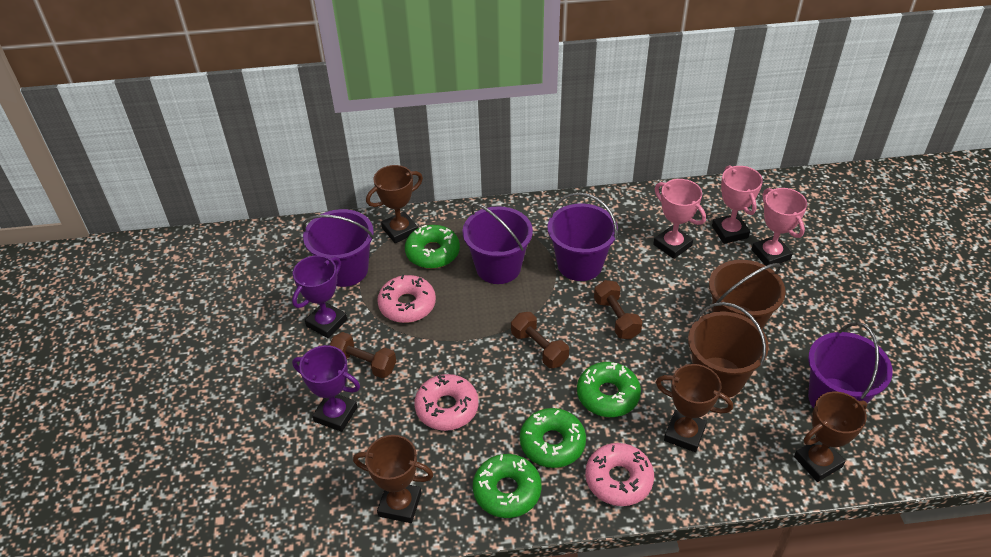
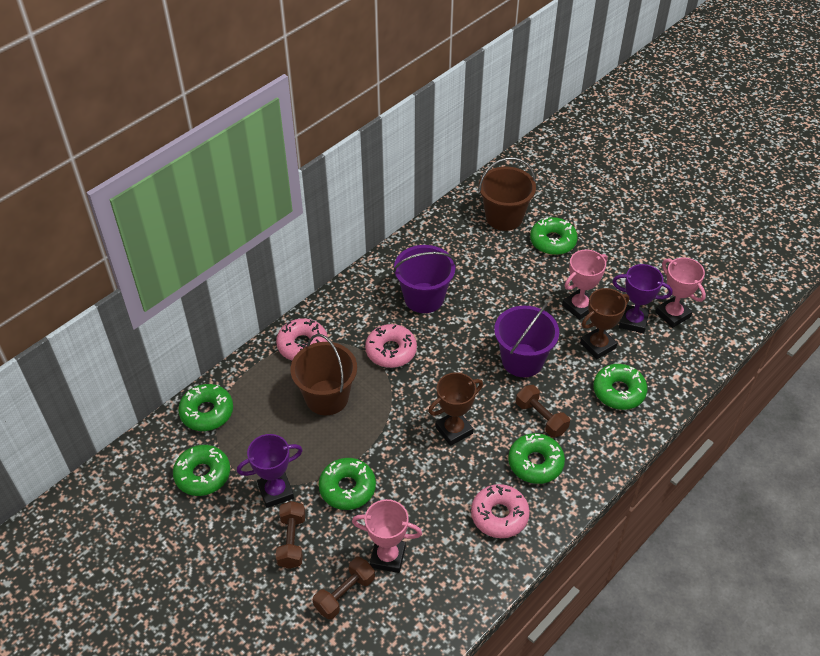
brown trophy: [353,435,434,523] [366,165,423,243] [656,364,733,452] [794,392,867,482] = 4 -> [428,372,483,446] [580,288,629,359] = 2
green donut: [405,225,460,268] [473,454,542,518] [520,408,586,468] [577,362,641,417] = 4 -> [173,445,230,496] [178,384,233,431] [319,458,376,510] [508,433,565,484] [530,217,578,255] [593,364,647,410] = 6
purple bucket: [302,209,374,287] [462,204,533,284] [547,192,618,281] [808,322,893,408] = 4 -> [393,245,456,313] [494,303,559,377] = 2

